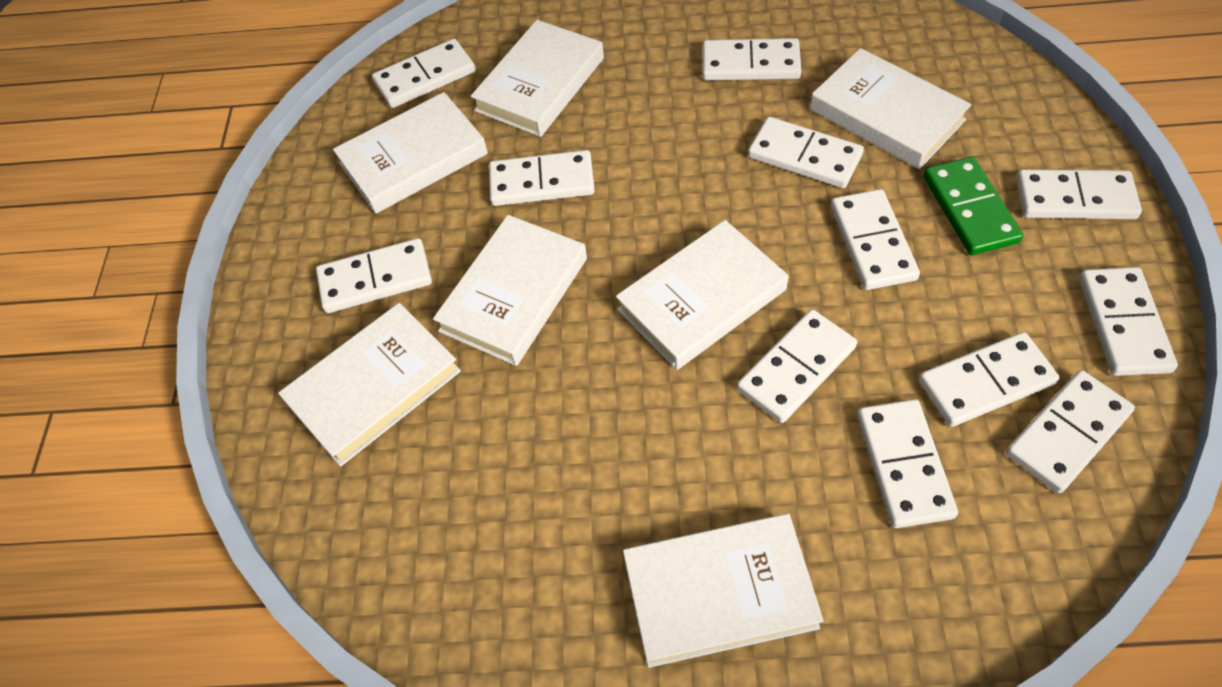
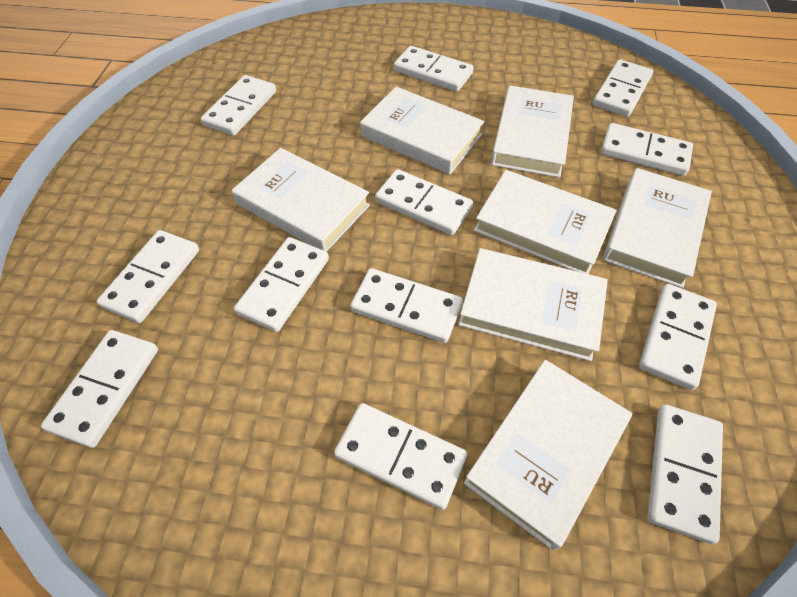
green domino: [923,157,1023,255] = 1 -> none = 0

